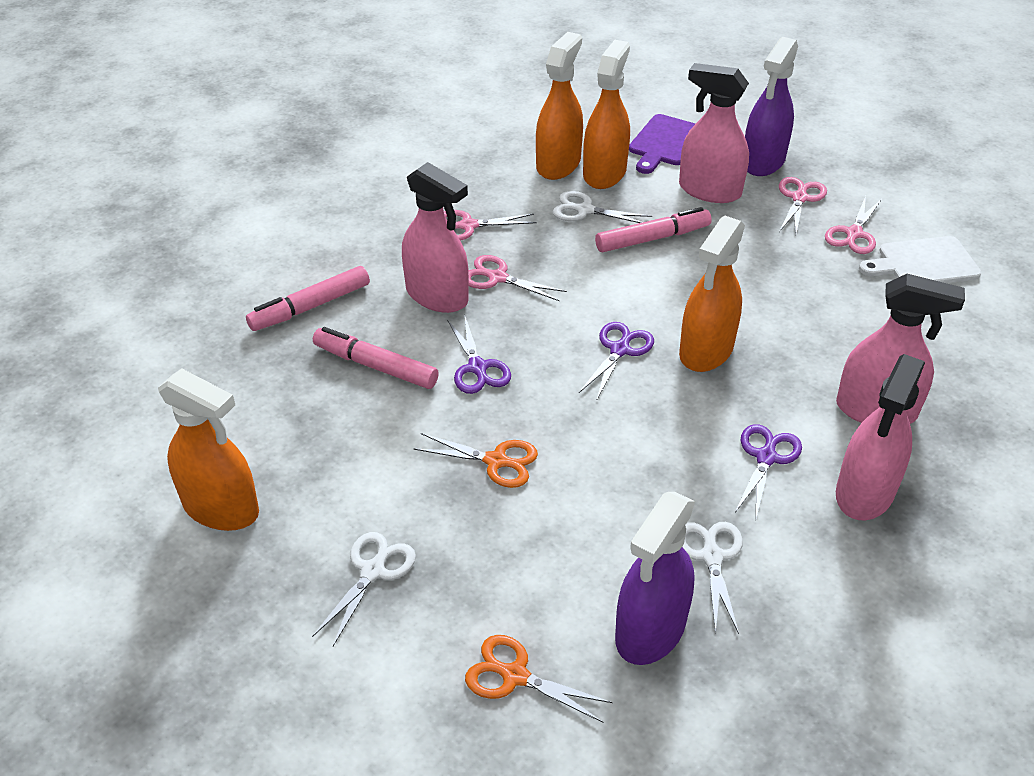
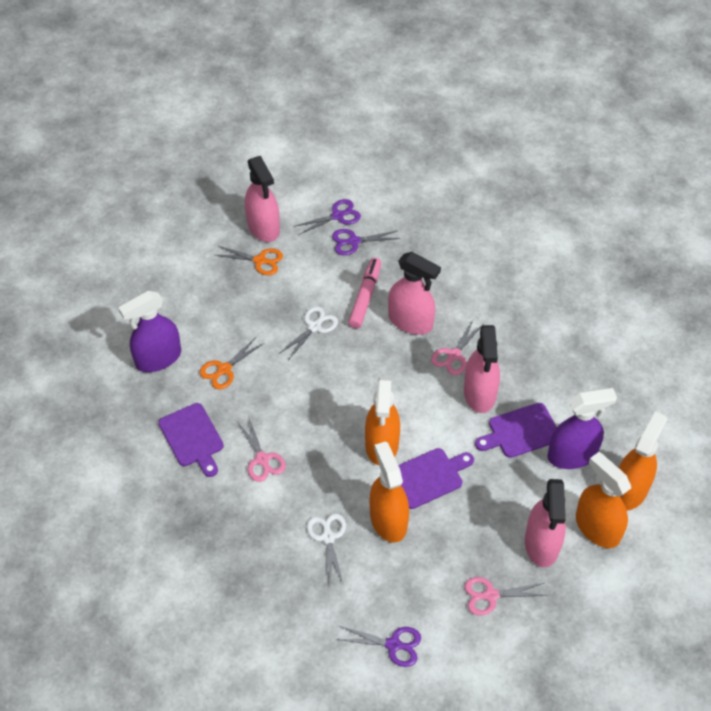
pink marker: [246,266,370,331] [313,327,439,389] [595,207,712,252] = 3 -> [348,258,381,329] = 1
pink scissors: [444,210,537,241] [468,255,567,301] [779,177,827,234] [825,196,882,254] = 4 -> [238,418,286,482] [431,320,482,375] [464,577,546,615] = 3
purple cutting board: [629,114,696,174] = 1 -> [158,403,224,477] [398,448,474,509] [475,403,557,458] = 3
white cutting board: [859,236,981,283] = 1 -> none = 0
white scissors: [312,532,416,646] [553,191,652,223] [682,522,743,634] = 3 -> [279,306,338,360] [307,513,346,585] = 2

